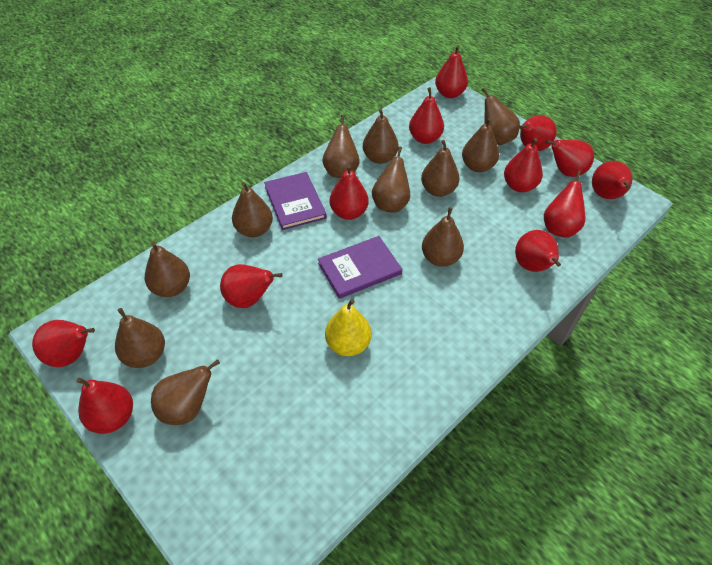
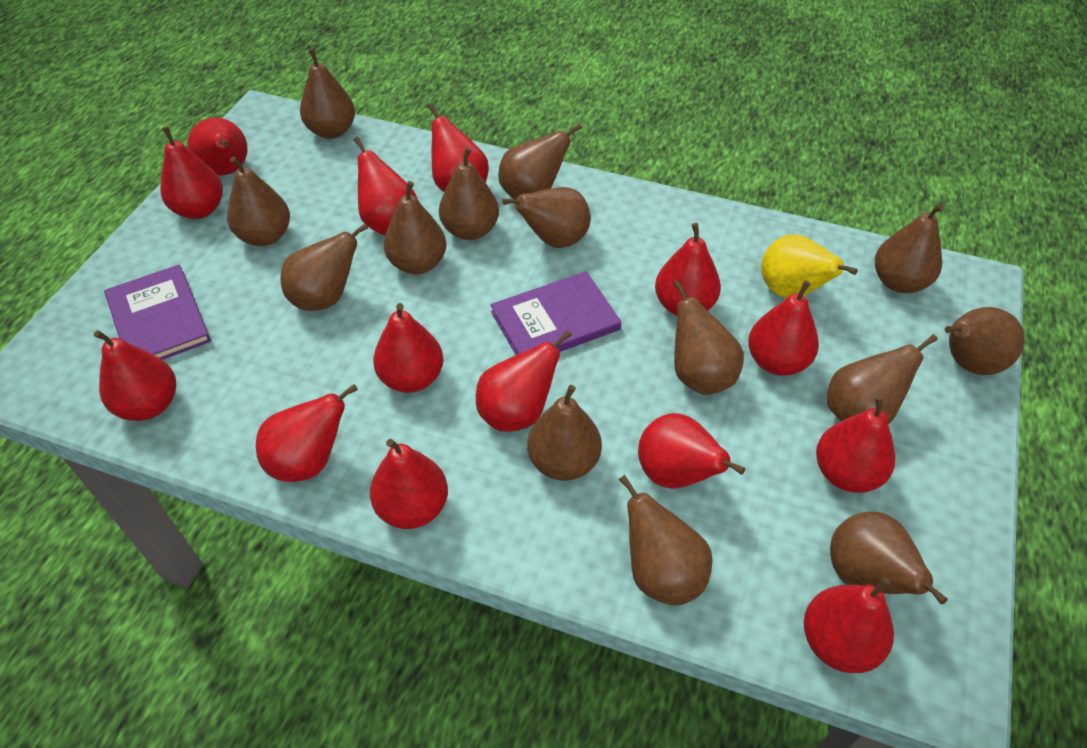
brown pear: [115,308,165,368] [145,242,190,297] [151,359,220,425] [232,182,273,237] [322,115,359,178] [363,109,399,164] [372,147,410,213] [421,140,460,197] [422,207,464,267] [462,118,499,172] [482,88,520,145] = 11 -> [227,157,290,246] [280,223,369,311] [300,49,355,139] [384,181,446,274] [439,148,499,240] [498,123,582,200] [502,187,591,248] [527,385,602,481] [619,475,713,605] [673,280,744,395] [827,334,938,424] [830,512,948,605] [875,204,943,293] [945,307,1024,375] = 14
red pear: [32,320,95,367] [76,378,133,434] [220,264,282,308] [330,165,369,220] [409,87,444,144] [435,45,468,98] [504,138,543,192] [515,230,561,272] [519,115,557,151] [544,170,585,238] [546,140,594,177] [592,161,633,199] = 12 -> [94,330,176,421] [160,127,223,219] [187,117,248,176] [256,384,358,482] [354,137,417,235] [370,439,448,529] [373,303,443,393] [427,103,489,192] [476,330,572,432] [638,413,745,489] [655,223,721,316] [748,280,819,376] [804,577,894,673] [816,395,895,493] = 14

